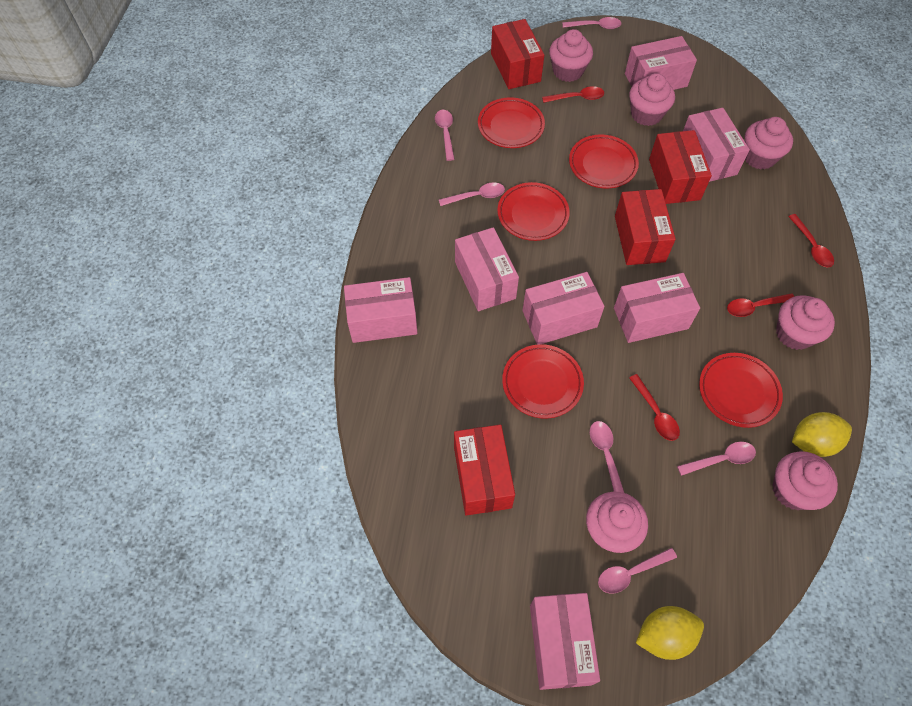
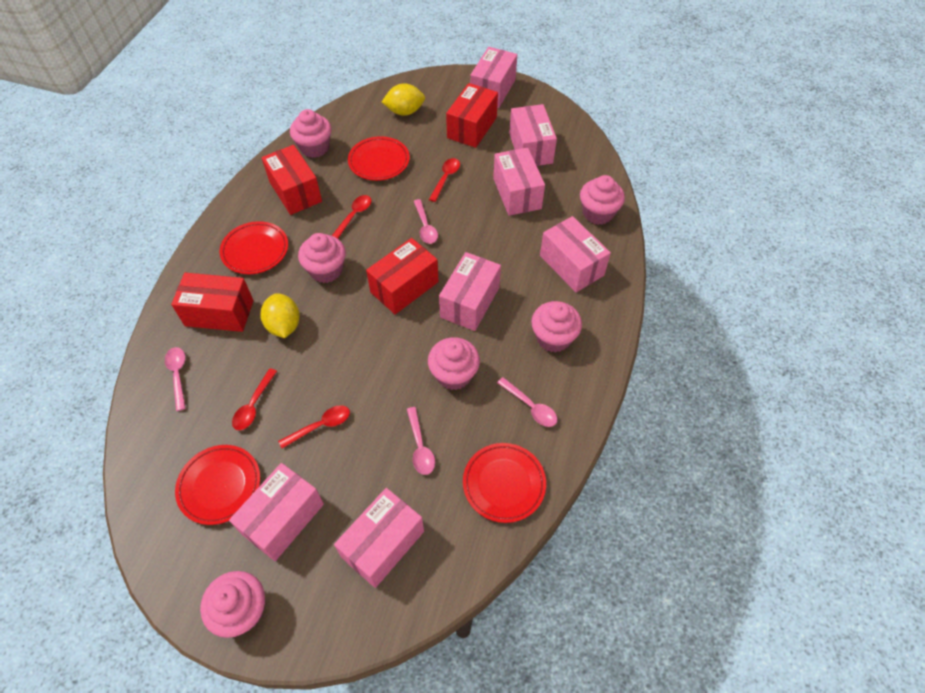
pink spoon: [435,110,455,161] [439,182,505,206] [562,17,621,29] [590,421,624,493] [598,548,677,594] [677,442,756,476] = 6 -> [165,347,186,411] [407,407,435,475] [414,199,438,244] [497,377,557,427] = 4
red plate: [478,97,545,148] [497,182,570,241] [502,344,584,419] [569,135,639,189] [699,353,783,428] = 5 -> [175,445,260,525] [220,221,288,274] [348,136,410,181] [463,443,546,523] = 4

